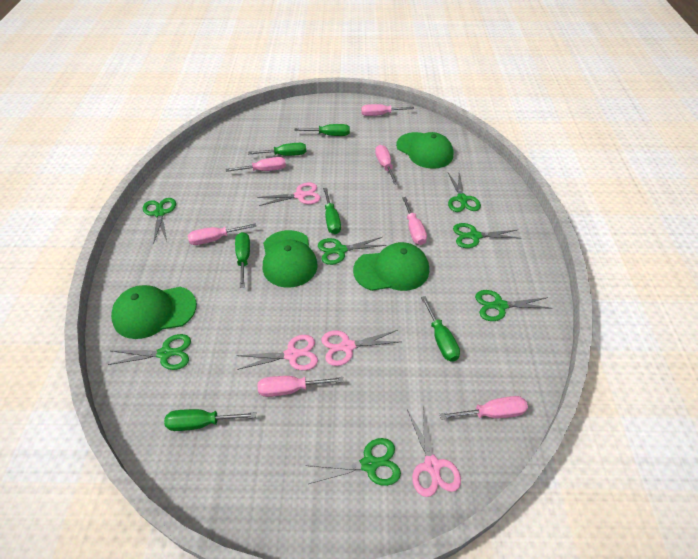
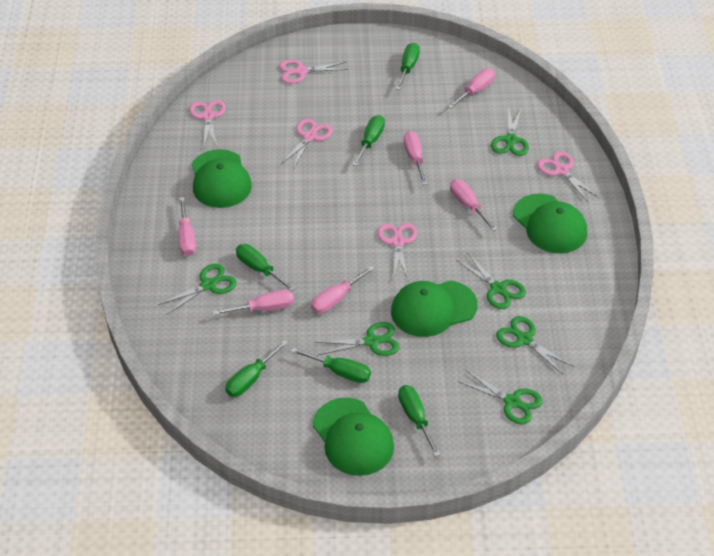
green scissors: [108,334,191,370] [143,198,176,244] [306,438,401,486] [318,237,387,265] [448,173,481,212] [453,223,522,248] [475,290,553,321] = 7 -> [158,264,237,315] [315,322,399,356] [456,252,526,309] [457,370,543,424] [491,107,529,156] [496,316,574,374] = 6
pink scissors: [236,335,318,370] [257,182,321,206] [321,330,400,366] [407,407,461,497] = 4 -> [189,100,226,149] [279,60,349,84] [281,119,333,169] [377,223,417,280] [537,151,599,202] = 5
pink screwdriver: [188,223,256,245] [226,157,286,172] [258,376,344,397] [361,104,414,116] [375,145,398,185] [402,197,427,245] [440,396,528,420] = 7 -> [178,197,196,256] [212,290,294,315] [311,266,375,314] [404,131,427,185] [448,68,495,109] [450,179,497,231] = 6

